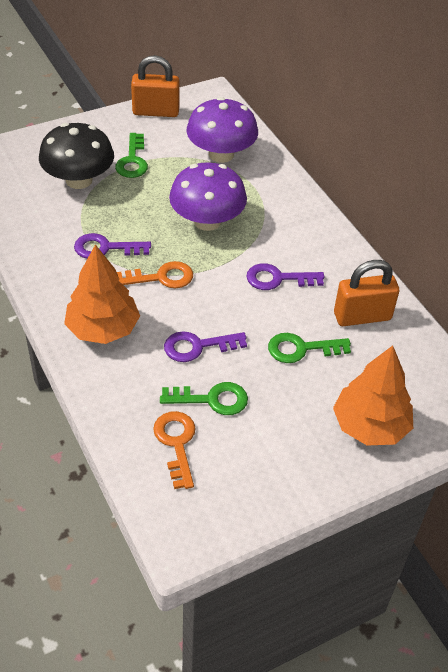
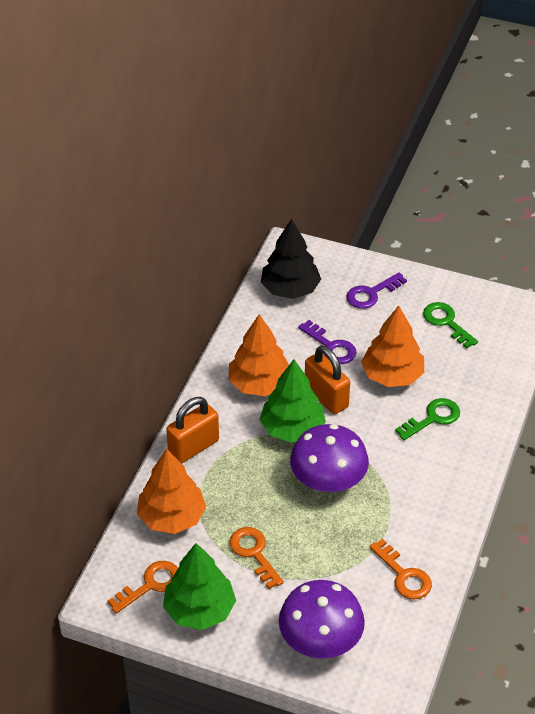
black mushroom: [39,123,114,189] = 1 -> none = 0
black tree: none = 0 -> [261,219,321,299] = 1
green key: [115,133,148,178] [160,382,248,415] [268,333,351,363] = 3 -> [395,398,460,440] [423,302,478,349] = 2
green tree: none = 0 -> [163,543,236,630] [260,359,326,443] = 2
orange key: [117,261,193,288] [153,411,196,489] = 2 -> [108,561,178,614] [229,527,284,589] [370,539,432,599] = 3
orange tree: [64,244,140,344] [333,345,413,445] = 2 -> [137,449,206,534] [229,314,289,396] [361,306,424,387] = 3
purple key: [74,233,151,259] [164,331,247,362] [246,263,324,290] = 3 -> [298,320,357,364] [346,272,407,309] = 2

